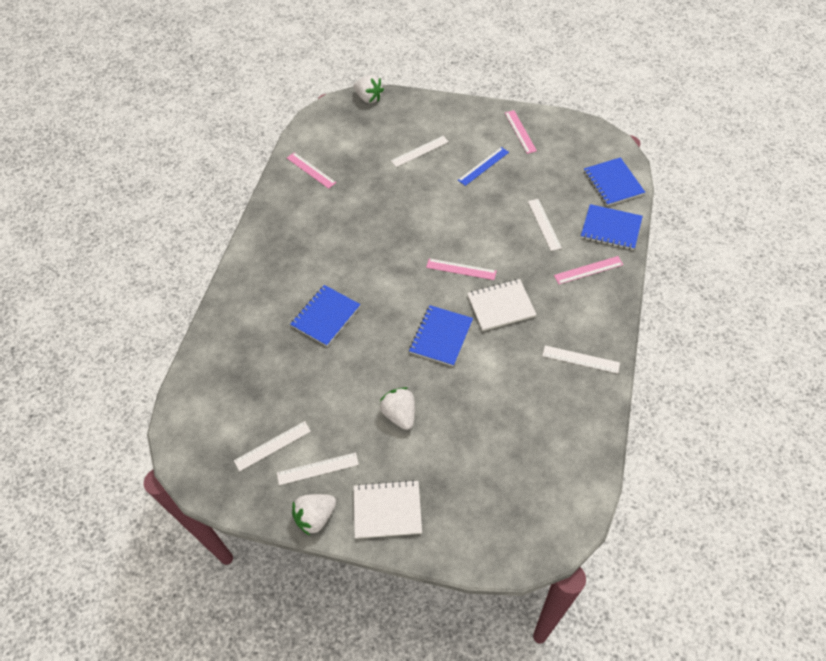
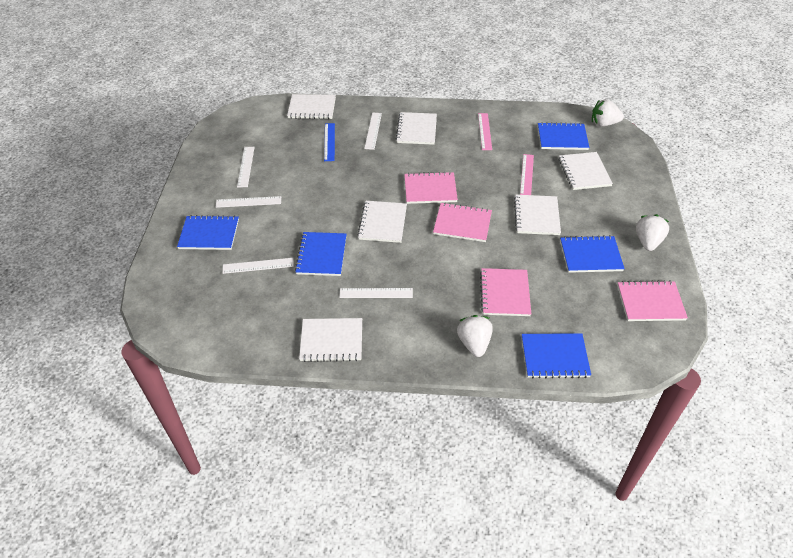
blue notebook: [290,285,360,346] [409,305,473,367] [581,204,643,250] [584,157,645,206] = 4 -> [177,215,239,250] [295,232,346,276] [522,333,591,379] [538,122,589,150] [560,235,625,273] = 5
pink notebook: none = 0 -> [404,172,458,204] [433,203,492,242] [480,268,531,316] [617,280,688,321] = 4
pink ruler: [287,152,336,189] [426,258,497,280] [505,110,537,154] [554,256,623,284] = 4 -> [478,113,492,150] [520,154,534,195] = 2
white notebook: [354,480,422,539] [467,279,537,331] = 2 -> [287,94,336,119] [299,318,362,362] [357,201,407,243] [396,112,437,145] [514,195,561,235] [558,152,613,190] = 6

